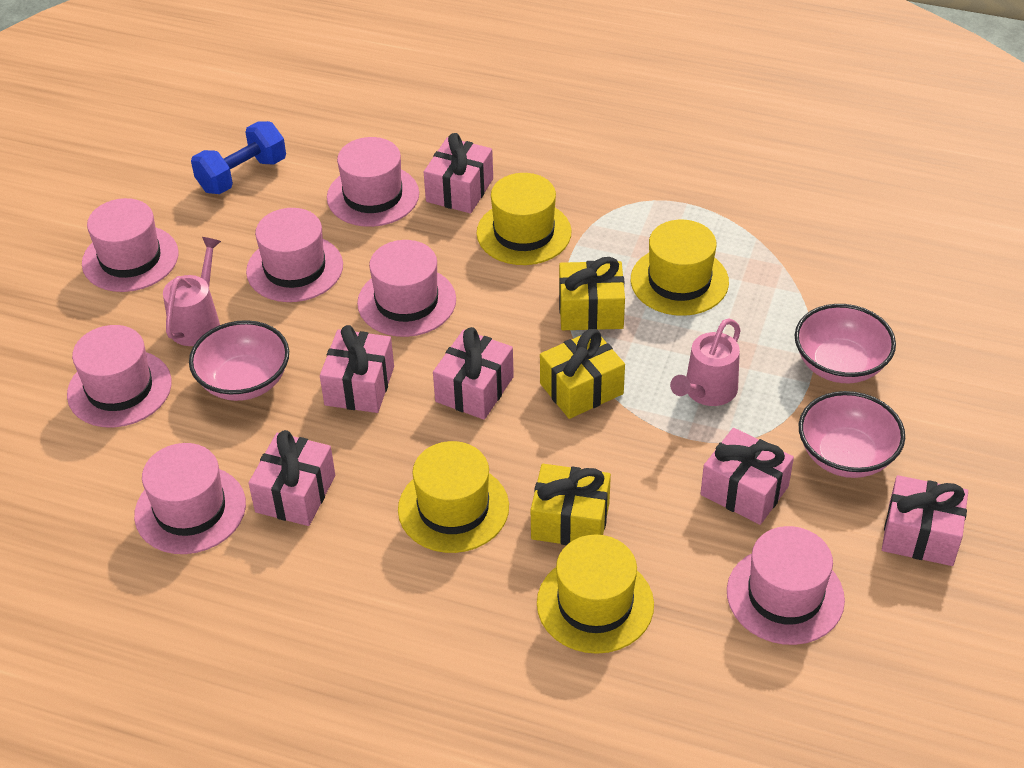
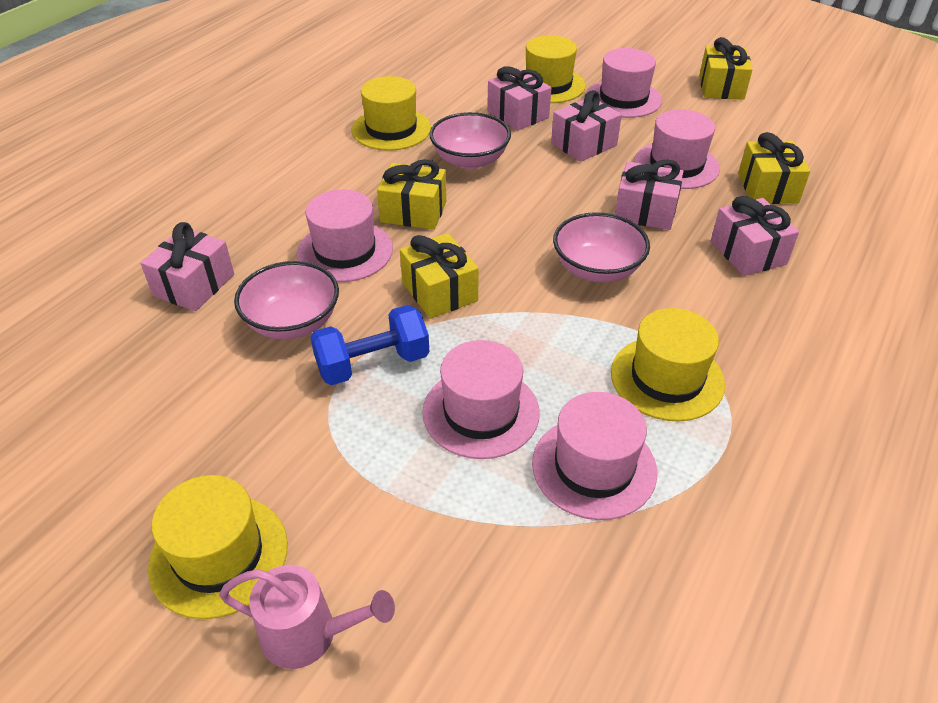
pink gift: [248,430,335,526] [320,325,394,413] [424,133,493,213] [433,327,514,420] [700,428,794,525] [882,475,968,566] = 6 -> [140,222,234,311] [487,66,551,131] [551,90,622,162] [615,159,683,230] [711,196,799,276] = 5
pink hat: [67,325,172,427] [82,198,179,292] [134,443,246,554] [246,208,343,302] [327,137,419,227] [357,240,456,337] [727,526,845,645] = 7 -> [297,189,393,282] [422,340,540,459] [532,392,657,520] [587,48,662,118] [634,109,720,189] = 5
pink watering can: [163,237,221,346] [670,318,741,406] = 2 -> [219,565,395,669] = 1
yellow gift: [531,464,611,545] [540,329,625,419] [559,257,625,330] = 3 -> [377,159,446,230] [400,233,479,319] [699,37,753,100] [738,132,810,204] = 4

